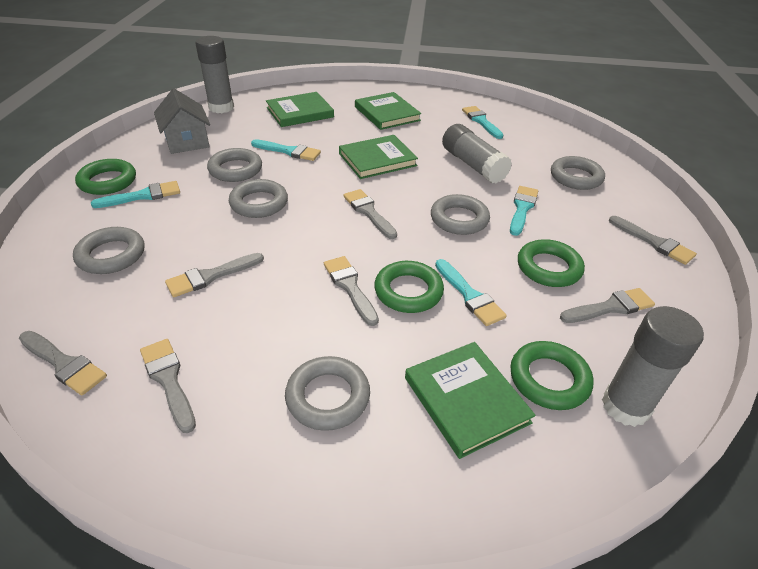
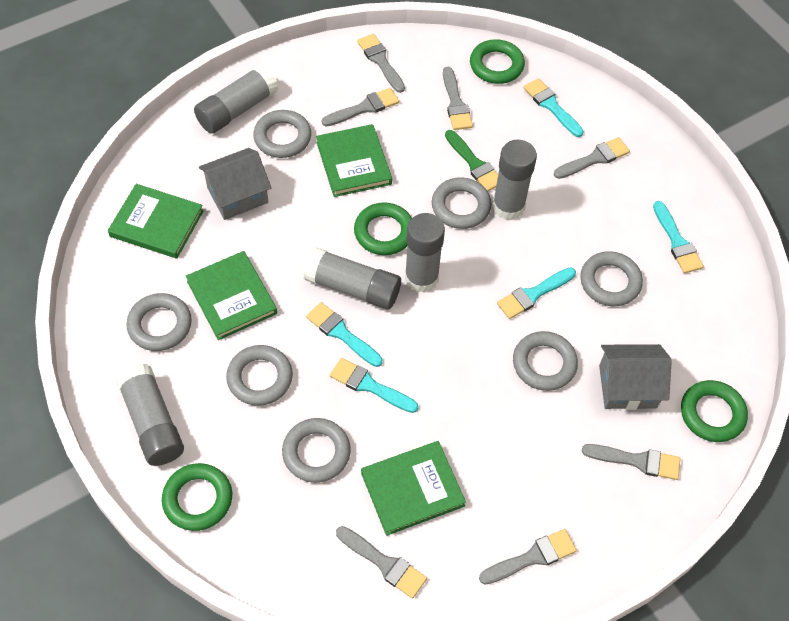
green brush: none = 0 -> [445,130,498,191] = 1
grey glue stick: [196,36,234,113] [442,124,512,183] [602,306,704,427] = 3 -> [115,363,184,466] [194,64,278,134] [304,247,401,309] [405,213,445,293] [493,140,537,220] = 5
grey house: [154,88,210,154] = 1 -> [199,148,271,220] [599,344,672,410] = 2
grey ring: [73,227,144,274] [207,148,262,182] [229,179,288,218] [285,356,370,431] [431,194,490,235] [551,156,605,190] = 6 -> [126,293,192,351] [226,345,293,406] [253,110,311,158] [282,418,351,483] [432,177,491,229] [513,331,578,391] [580,251,643,306] = 7

